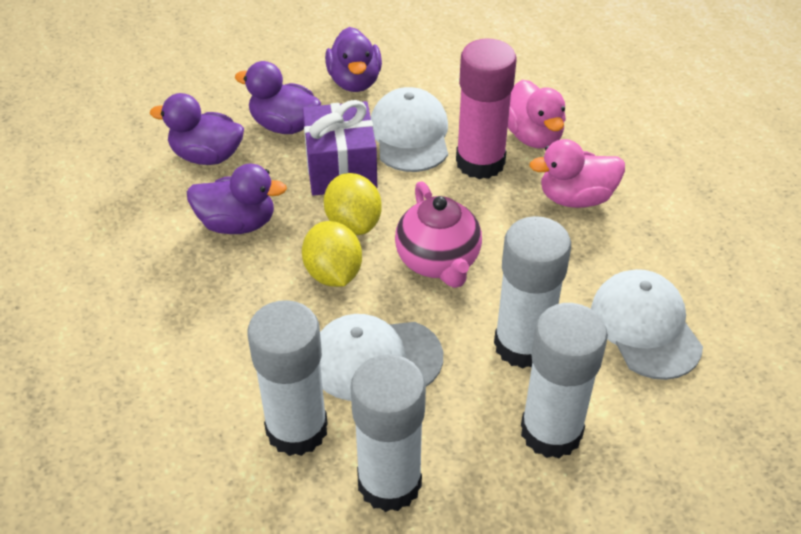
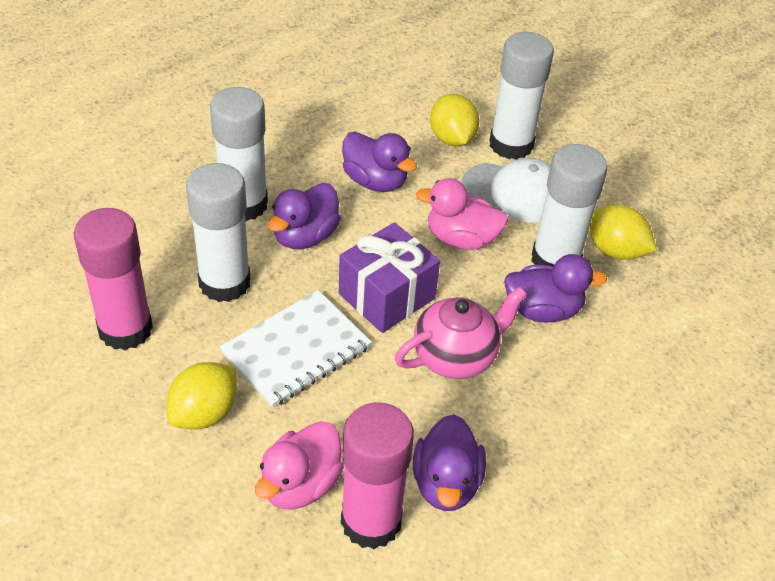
pink glue stick: [456,38,517,179] = 1 -> [74,208,153,350] [341,402,414,549] = 2
white cap: [320,314,443,401] [371,87,448,172] [591,269,703,380] = 3 -> [461,158,551,223] = 1
white notebook: none = 0 -> [220,290,372,408] = 1
yellow lemon: [302,221,362,287] [324,173,382,235] = 2 -> [167,362,237,429] [430,94,479,146] [589,205,657,260] = 3

